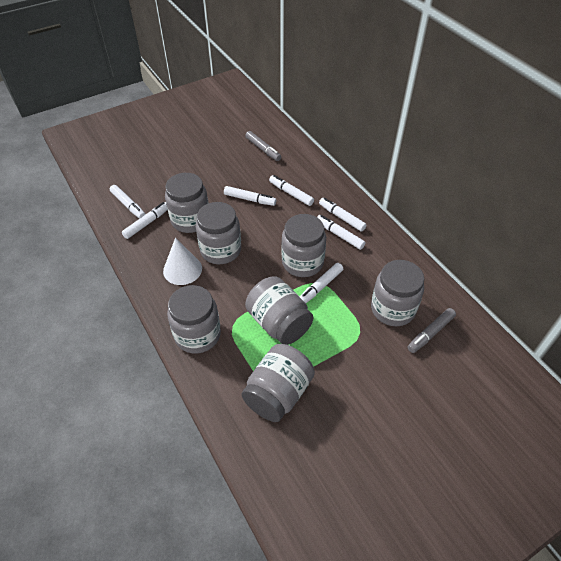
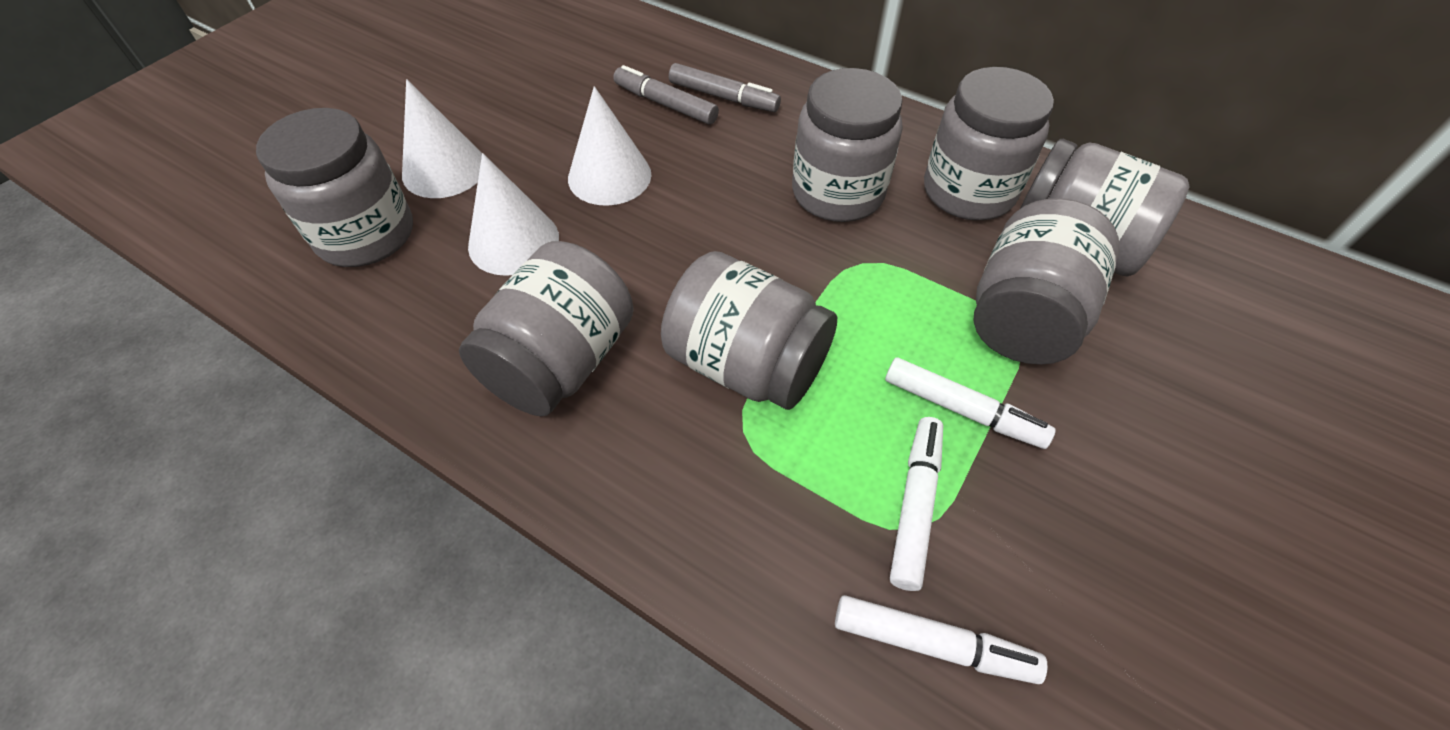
white cone: [163,238,202,285] = 1 -> [402,79,482,198] [468,153,559,276] [568,86,652,206] = 3
white marker: [110,185,146,219] [122,202,167,239] [224,186,276,206] [269,175,314,206] [299,263,343,303] [317,215,365,250] [319,198,367,232] = 7 -> [835,595,1048,684] [885,357,1055,449] [890,417,943,591] = 3

